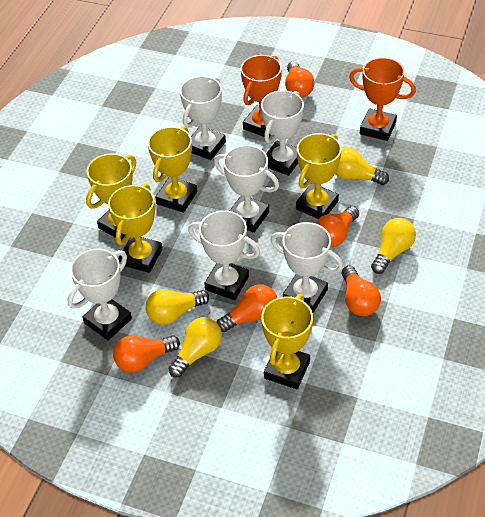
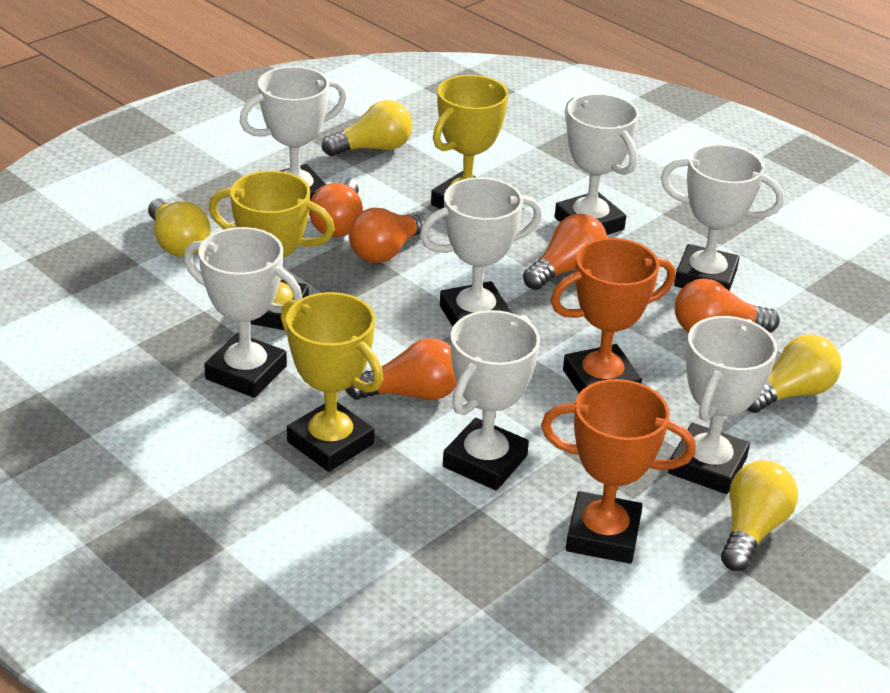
white trophy: [67,248,132,340] [180,76,226,160] [188,210,260,300] [214,145,279,233] [261,90,304,176] [271,222,343,313] = 6 -> [184,227,302,398] [239,66,347,201] [420,177,542,327] [443,310,540,490] [555,93,639,235] [661,144,784,291] [668,316,777,494] = 7
yellow trophy: [86,153,136,240] [108,183,162,273] [148,126,197,213] [261,294,313,389] [296,133,342,219] = 5 -> [208,171,335,330] [281,292,383,472] [431,75,508,209] = 3

